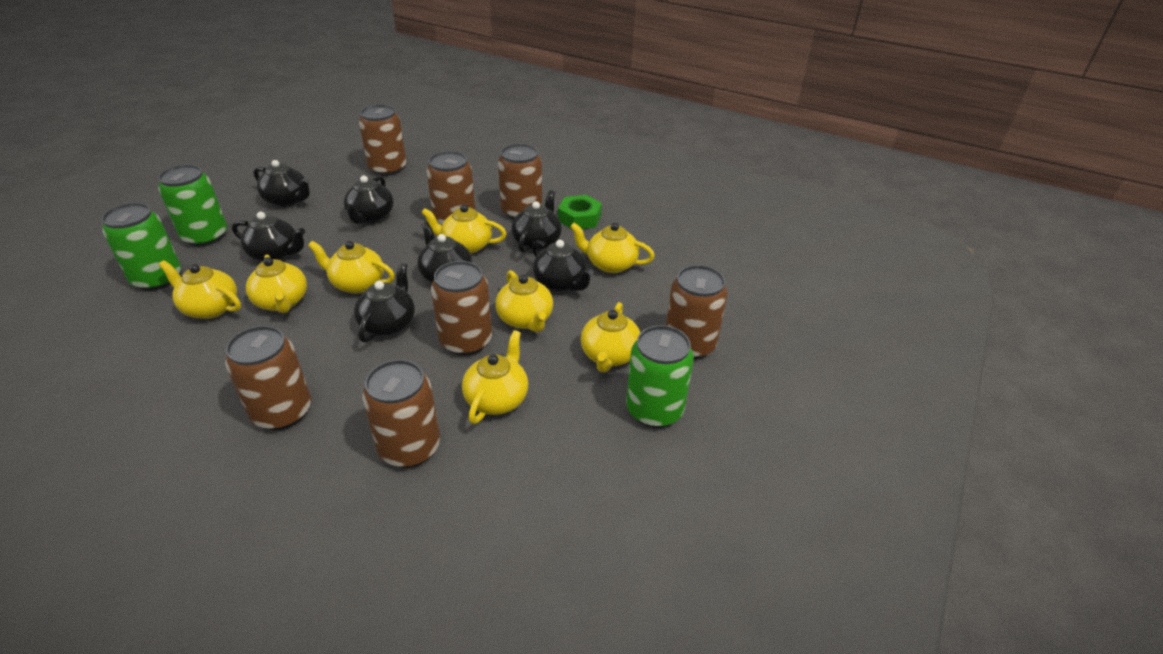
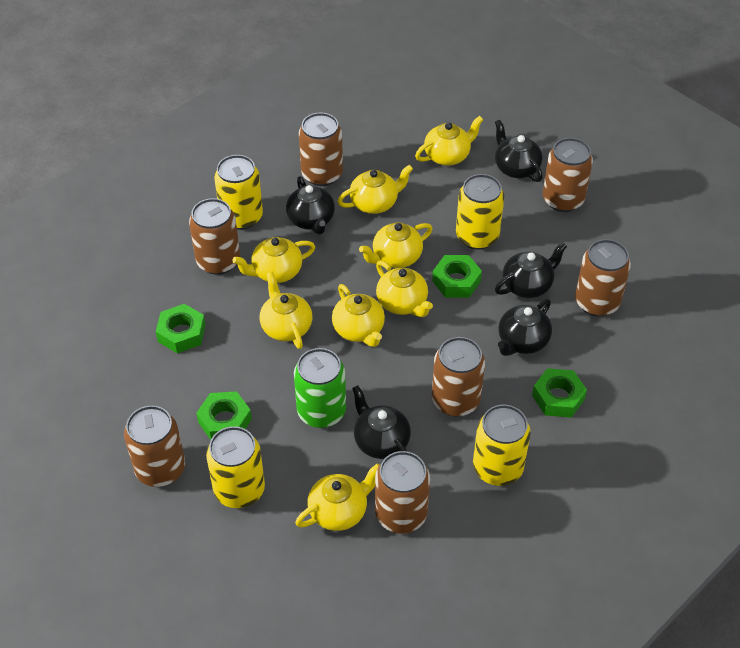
black teapot: [232,212,305,261] [254,160,310,207] [344,176,394,224] [354,263,415,342] [417,222,472,282] [511,190,562,253] [532,240,594,292] = 7 -> [286,176,335,234] [352,385,411,459] [495,120,543,182] [495,242,567,298] [498,299,552,356] = 5
green can: [101,202,181,291] [158,164,227,247] [626,325,694,428] = 3 -> [294,348,346,428] = 1
green nut: [558,195,602,229] = 1 -> [156,304,206,353] [196,391,252,440] [432,255,482,298] [532,368,587,418] = 4
yellow can: none = 0 -> [206,426,265,508] [214,155,263,230] [456,174,504,250] [473,405,531,486] = 4

